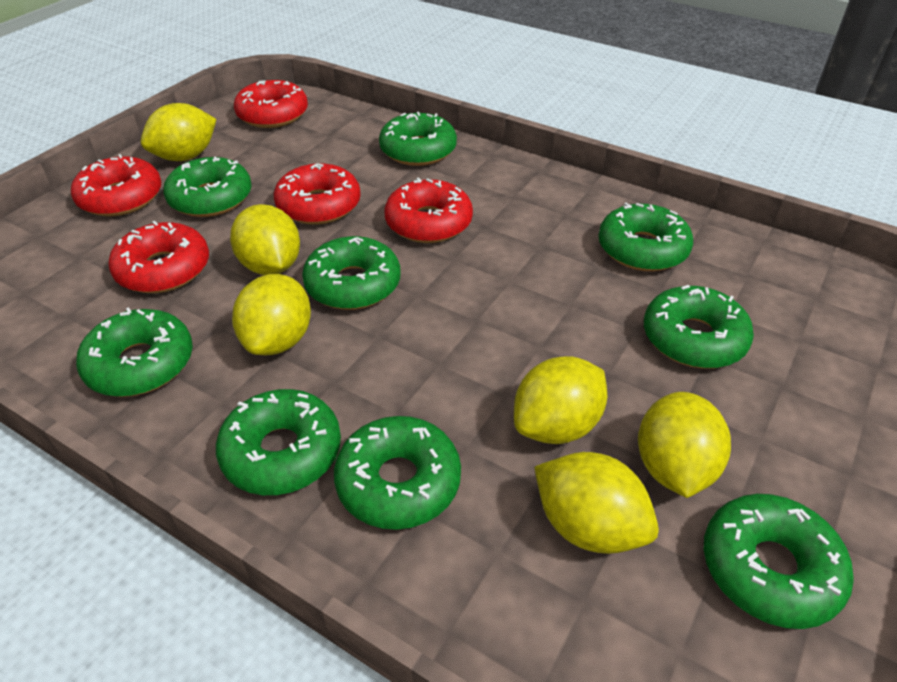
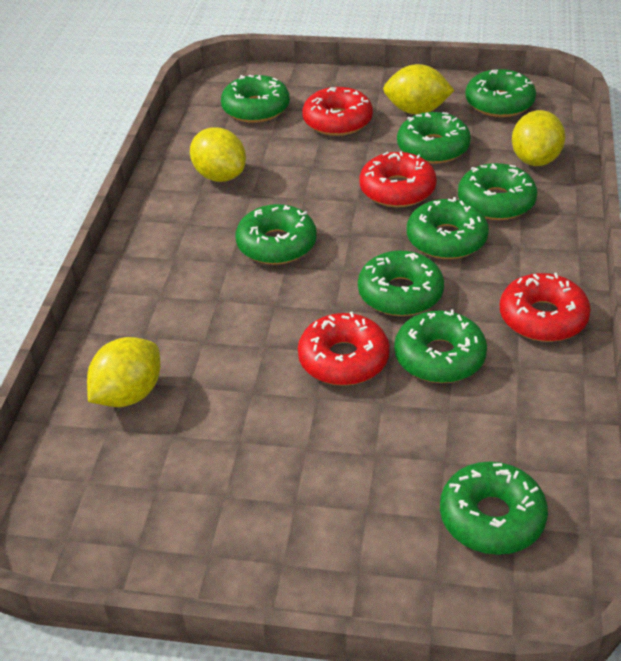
red donut: [71,154,161,216] [108,221,209,293] [234,80,308,128] [274,163,361,225] [384,177,473,243] = 5 -> [298,312,390,386] [302,87,373,136] [359,151,437,207] [500,273,591,342] = 4
yellow lemon: [141,103,217,161] [230,204,300,275] [232,274,311,355] [514,356,607,444] [534,452,659,554] [638,392,731,498] = 6 -> [87,337,160,407] [190,128,246,182] [383,64,455,115] [512,110,565,166] = 4

